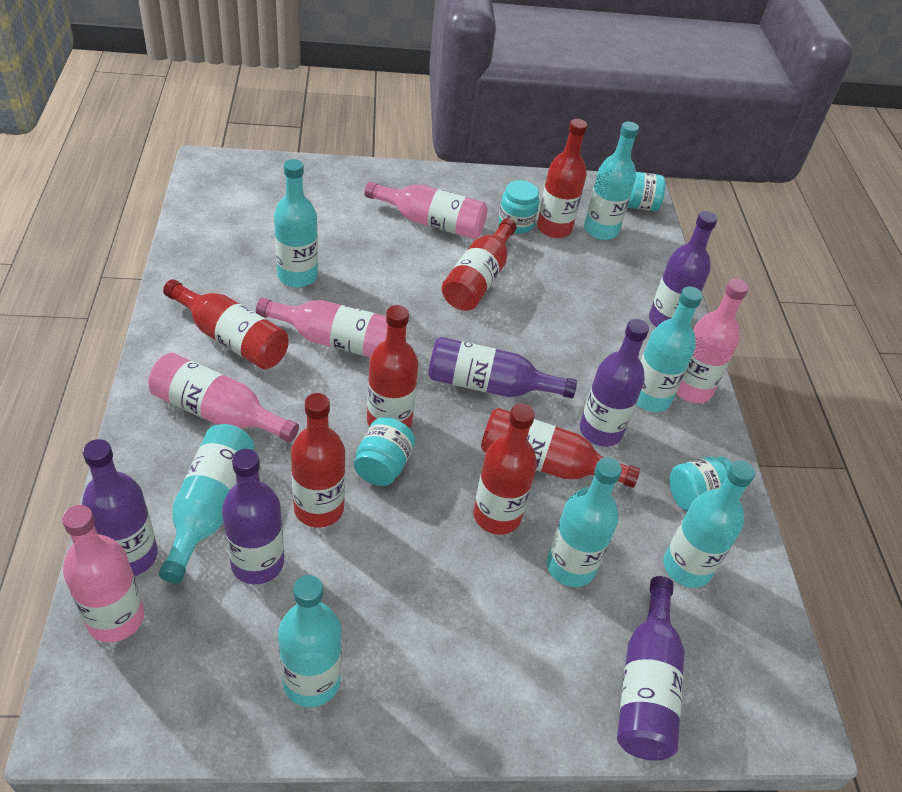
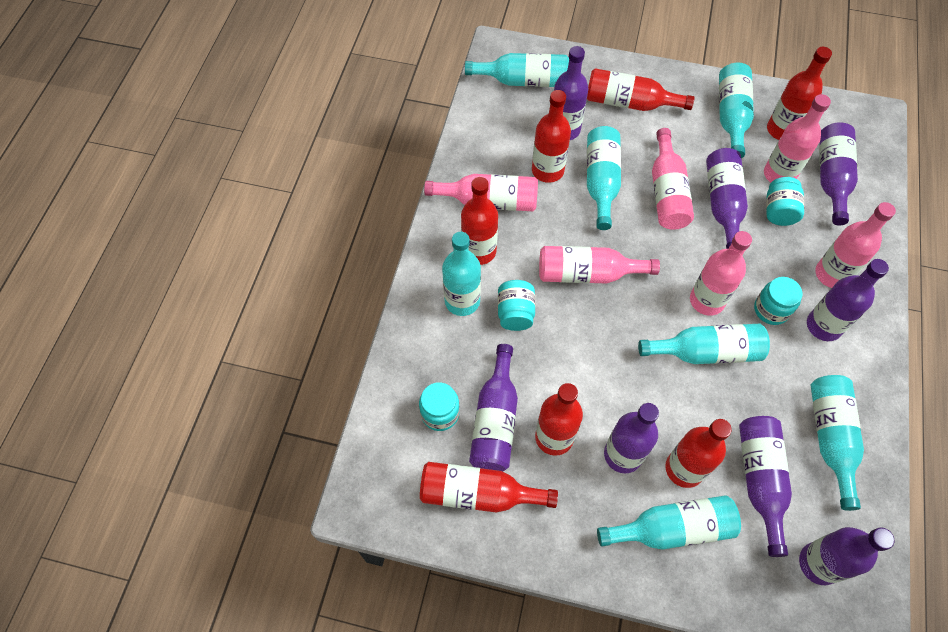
pink bottle: [62,505,144,642] [148,353,299,442] [256,298,387,357] [365,181,488,239] [676,279,749,403] = 5 -> [424,174,538,211] [539,246,660,283] [652,128,694,230] [690,231,752,316] [764,94,831,183] [815,202,896,288] = 6
purple bottle: [82,439,158,576] [222,449,284,584] [428,337,577,398] [580,319,649,446] [617,576,684,761] [649,211,718,327] = 6 -> [469,344,518,472] [554,46,588,140] [604,403,659,473] [706,148,748,249] [739,416,792,557] [799,527,895,585] [807,259,889,341] [819,122,858,226] = 8

